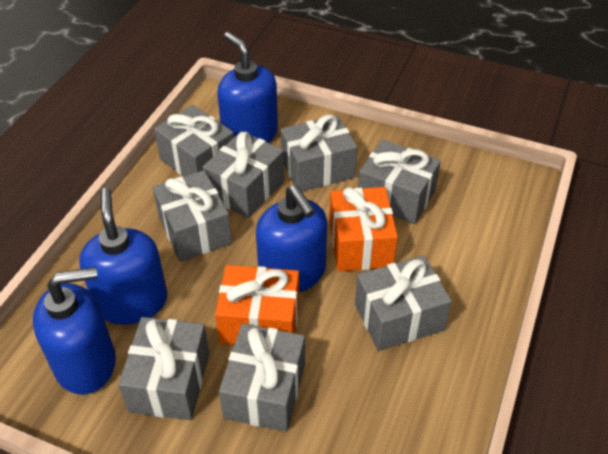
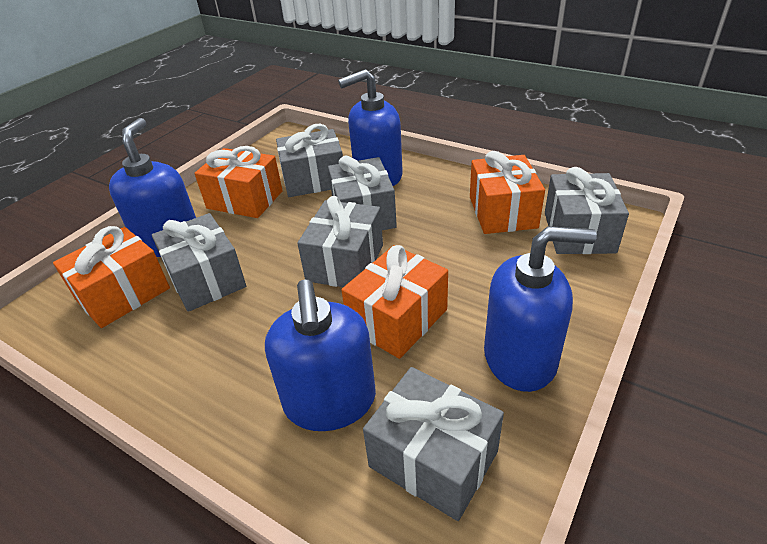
grey gift: [118,317,209,420] [153,170,232,262] [154,105,234,177] [203,131,284,218] [219,324,305,432] [280,114,358,191] [355,255,452,351] [358,140,441,224] = 8 -> [152,213,246,312] [276,124,343,197] [297,196,383,287] [328,155,397,230] [363,367,504,521] [545,167,629,254] = 6
orange gift: [215,265,299,345] [329,187,398,271] = 2 -> [53,226,170,328] [194,146,283,218] [341,245,448,359] [470,151,545,234] = 4

